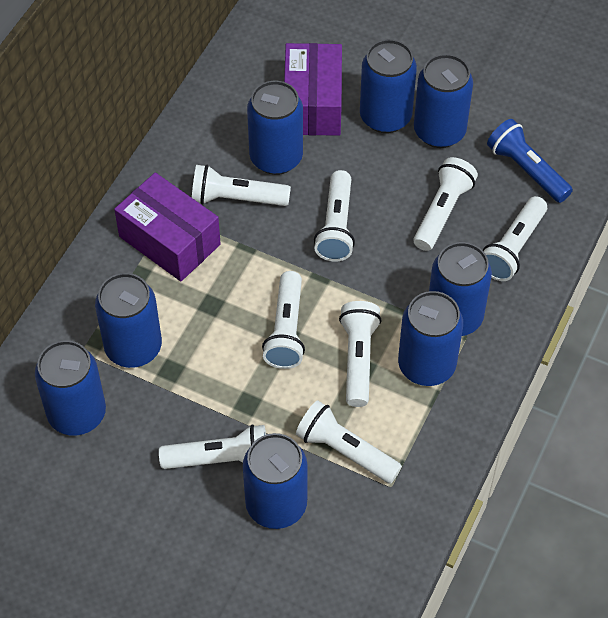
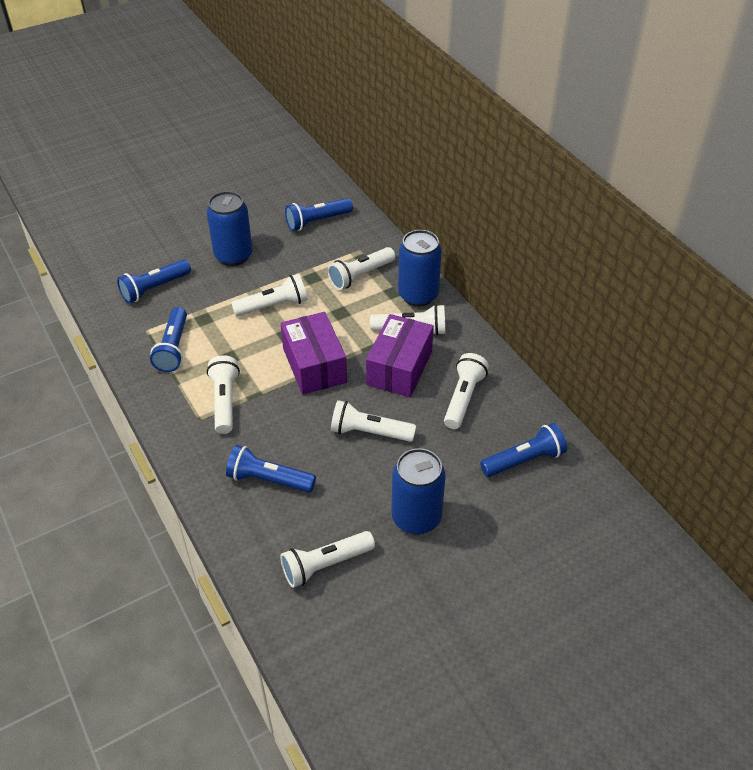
blue can: [35,340,106,436] [95,273,162,368] [243,433,308,529] [247,81,303,175] [360,39,417,133] [398,291,463,386] [414,54,473,148] [429,242,492,336] = 8 -> [206,191,253,266] [392,448,446,534] [398,230,442,306] = 3
blue flashlight: [487,119,573,203] = 1 -> [117,259,191,303] [150,307,187,372] [226,445,316,493] [285,198,353,231] [480,423,567,477] = 5
white flashlight: [159,424,266,469] [192,165,291,206] [262,271,305,369] [296,400,402,484] [314,170,355,262] [339,301,382,407] [414,157,478,251] [483,196,547,281] = 8 -> [207,355,240,434] [231,274,307,316] [280,531,375,588] [328,247,395,290] [331,400,416,442] [370,304,445,335] [444,353,489,429] = 7

